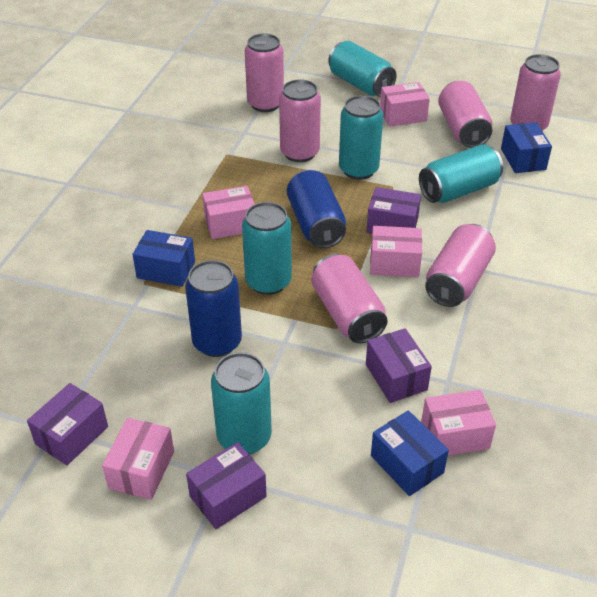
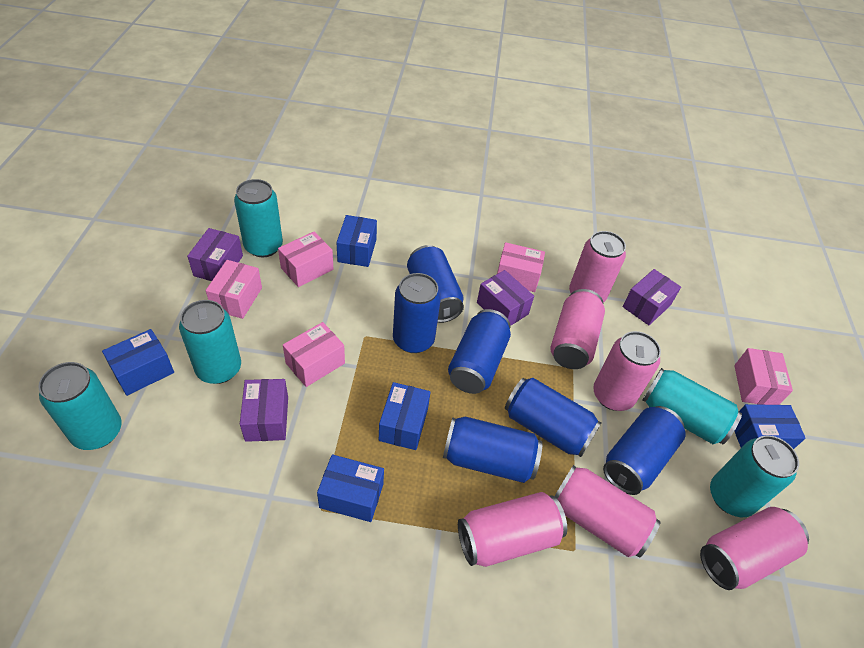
blue box: [132,230,195,287] [371,410,449,496] [501,122,552,173] = 3 -> [102,329,174,396] [317,454,384,522] [336,215,377,267] [379,382,431,450] [735,404,806,449] = 5
blue can: [185,260,242,357] [287,170,346,248] = 2 -> [393,273,441,353] [407,245,464,323] [443,416,543,483] [448,309,511,394] [505,378,602,457] [603,406,686,495] = 6

